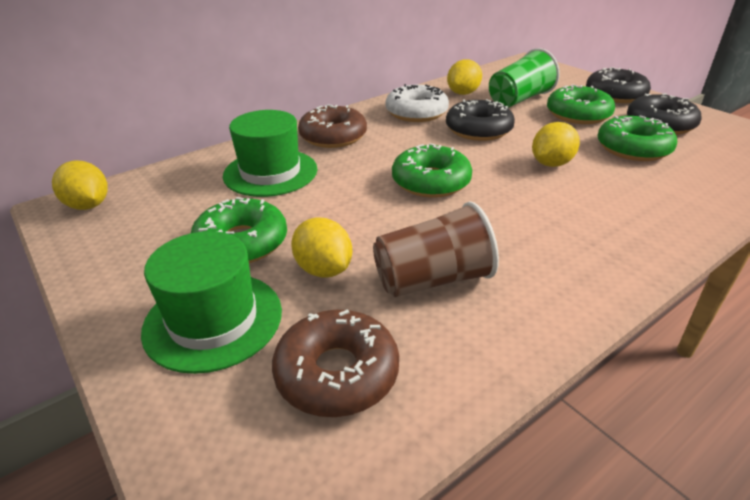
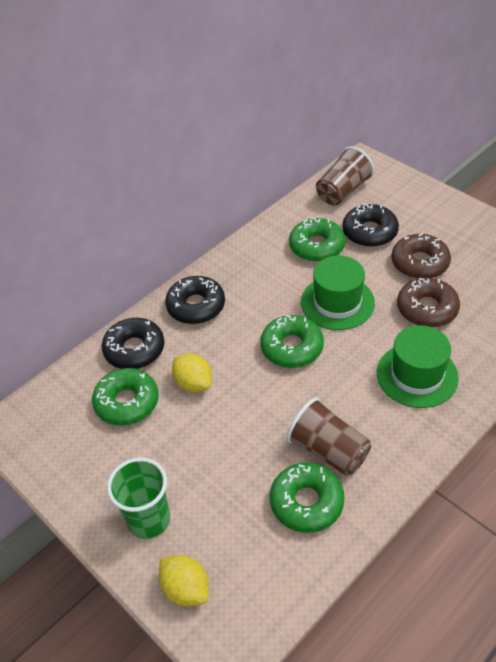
brown cup: [373,202,499,297] = 1 -> [287,397,371,476] [316,147,374,205] = 2
white donut: [385,84,449,122] = 1 -> none = 0
yellow lemon: [52,160,108,210] [291,217,352,278] [447,59,482,95] [532,122,580,167] = 4 -> [159,555,209,606] [172,353,212,392] = 2

